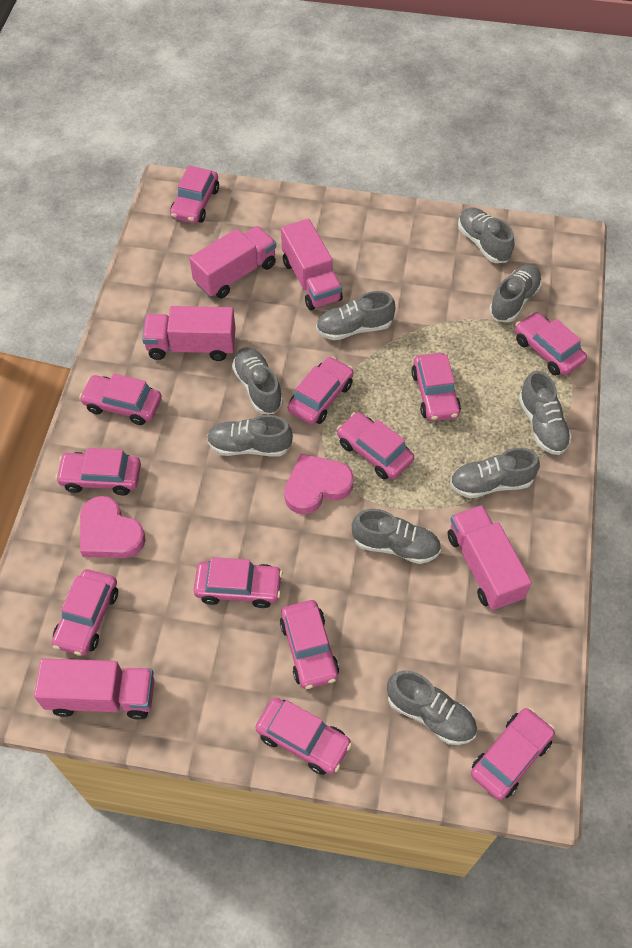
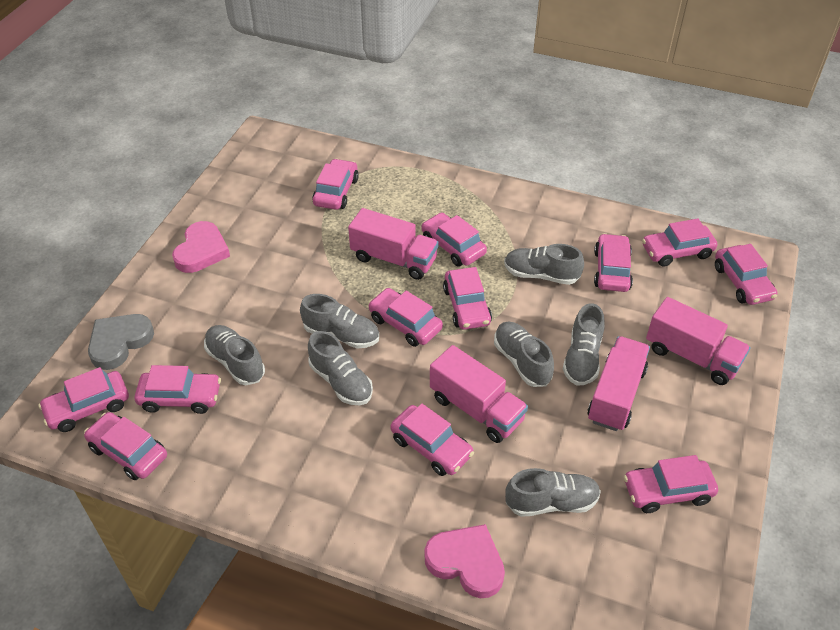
grey heart: none = 0 -> [88,314,154,370] = 1
grey shoe: [207,415,293,457] [232,347,283,414] [316,291,395,340] [352,509,441,564] [387,670,477,745] [450,448,540,498] [458,207,514,263] [489,265,542,322] [519,371,572,455] = 9 -> [204,325,265,385] [300,294,379,349] [308,331,373,405] [494,322,554,387] [504,244,584,285] [505,468,601,517] [563,303,605,386] = 7
pink truck: [34,658,154,720] [142,306,236,361] [189,226,276,299] [281,219,343,310] [448,505,532,611] = 5 -> [348,208,439,280] [430,345,528,443] [587,336,650,431] [646,297,751,385] = 4

